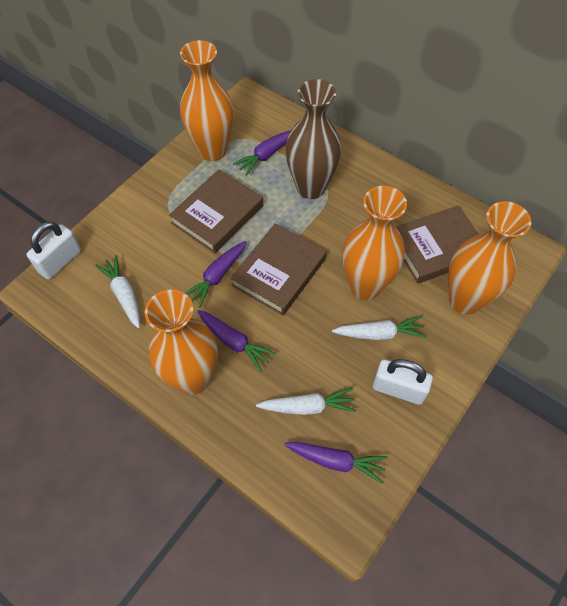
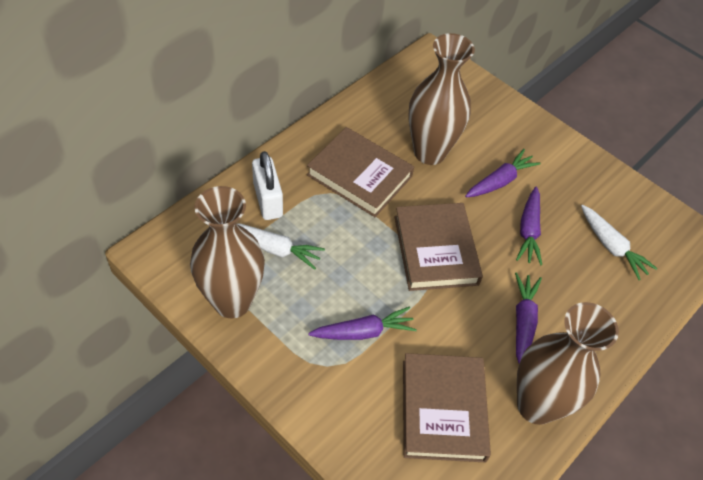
brown vase: [285,79,341,199] = 1 -> [190,186,265,318] [408,33,475,165] [517,302,619,425] = 3
orange vase: [145,290,218,395] [180,40,234,161] [342,186,407,300] [448,201,531,315] = 4 -> none = 0
white carrot: [95,255,140,328] [256,387,356,415] [332,316,426,340] = 3 -> [237,223,325,270] [581,205,658,280] = 2
white padlock: [26,222,81,279] [372,359,433,405] = 2 -> [252,151,283,220] = 1

